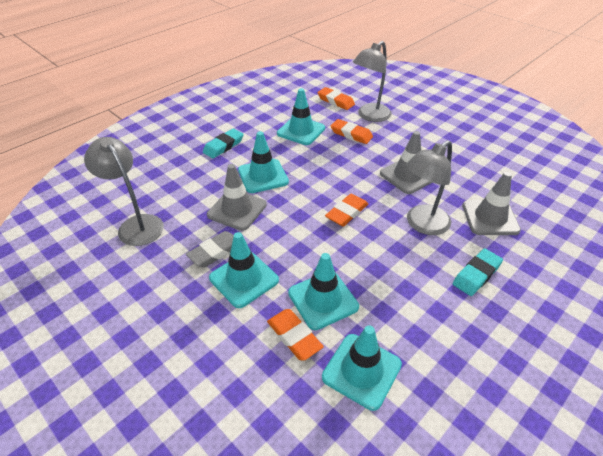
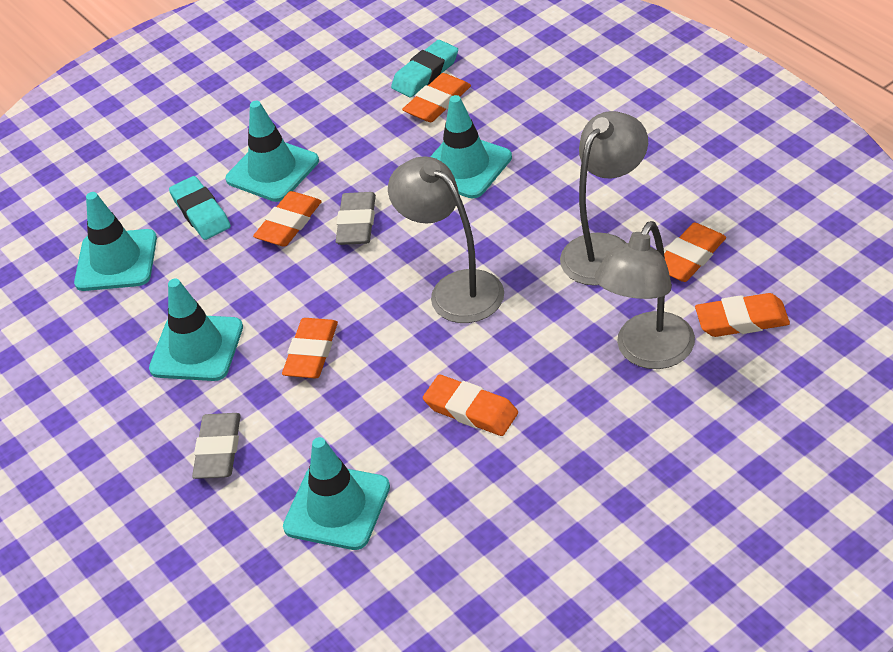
grey eraser: [186,231,234,268] = 1 -> [192,413,241,479] [335,192,376,245] = 2
grey traffic cone: [207,164,267,231] [380,131,433,194] [462,172,521,235] = 3 -> none = 0
orange eraser: [267,309,324,361] [317,87,355,110] [325,194,368,226] [331,119,373,144] = 4 -> [253,191,322,247] [282,318,338,378] [402,73,471,122] [423,375,518,436] [664,223,726,282] [695,293,790,337] = 6

